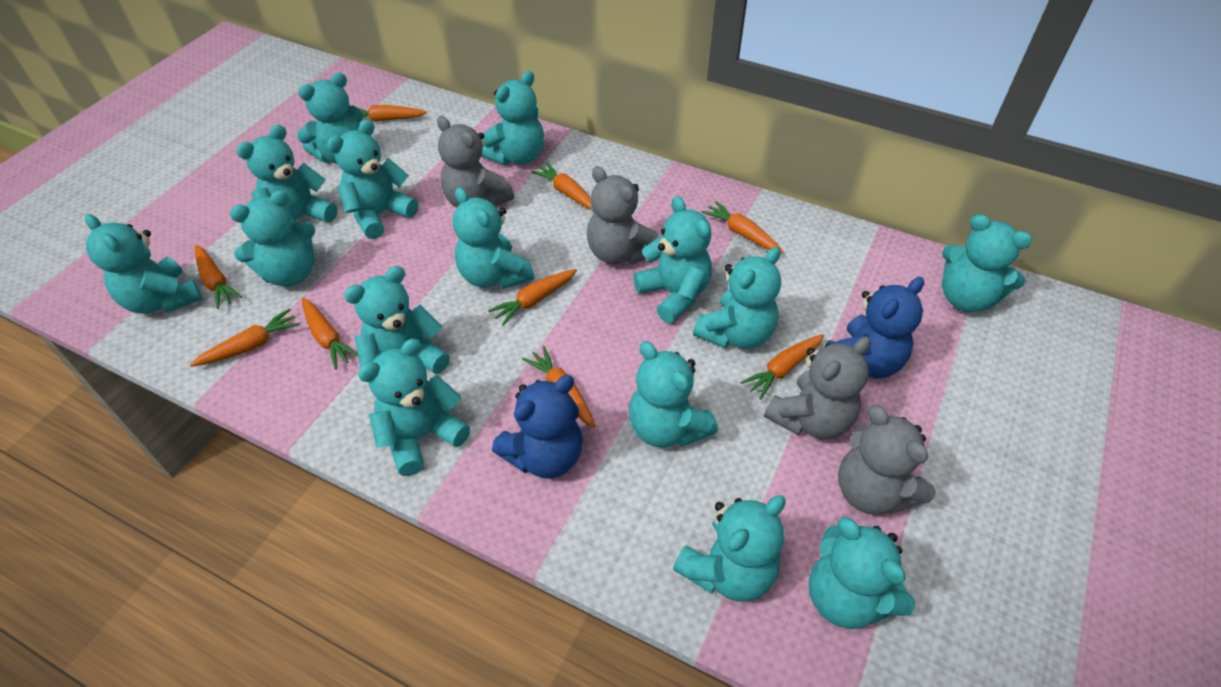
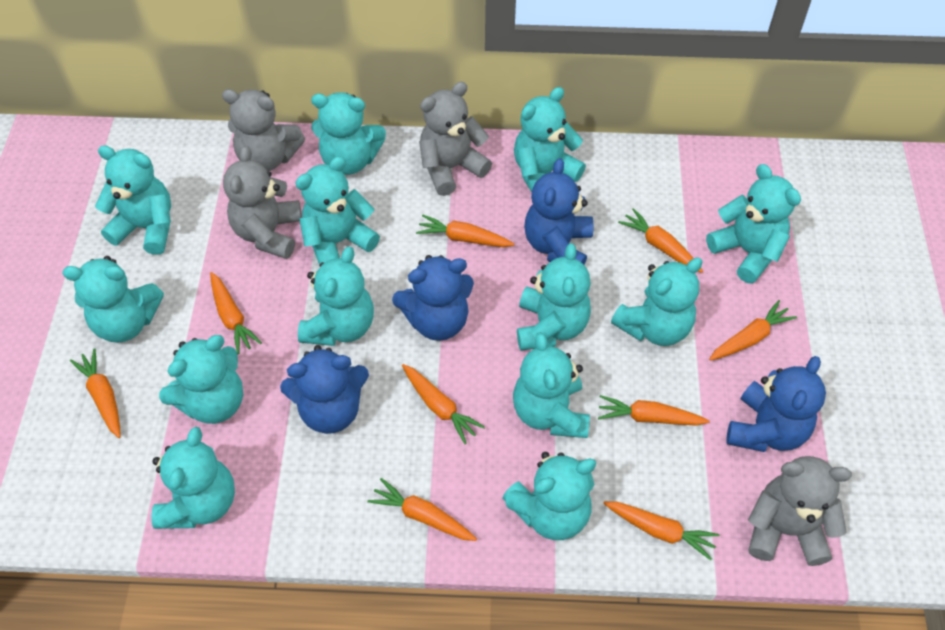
blue teddy bear: [492,375,583,479] [827,277,924,378] = 2 -> [280,345,369,434] [392,255,474,341] [524,158,593,265] [726,356,826,452] = 4
turquoise teddy bear: [85,214,203,314] [229,190,315,287] [237,125,337,224] [297,72,363,164] [327,120,418,239] [344,266,450,374] [358,338,470,476] [453,187,534,289] [481,71,544,165] [629,341,718,448] [633,196,712,323] [673,495,786,602] [693,247,781,349] [809,517,915,629] [942,214,1032,312] = 15 -> [62,256,164,343] [95,145,171,255] [151,427,235,529] [159,335,243,424] [295,156,380,265] [298,246,374,346] [311,92,386,175] [502,452,596,540] [513,332,590,438] [514,87,586,192] [517,243,591,351] [611,258,702,346] [706,164,801,284] = 13

